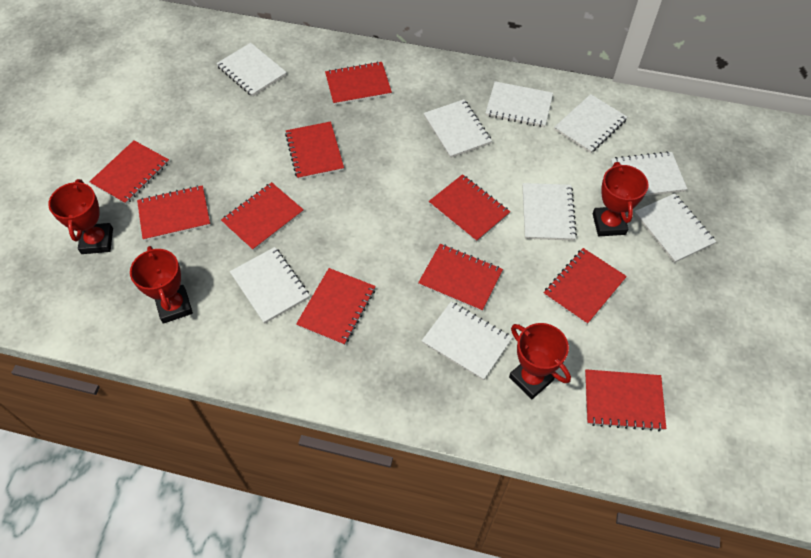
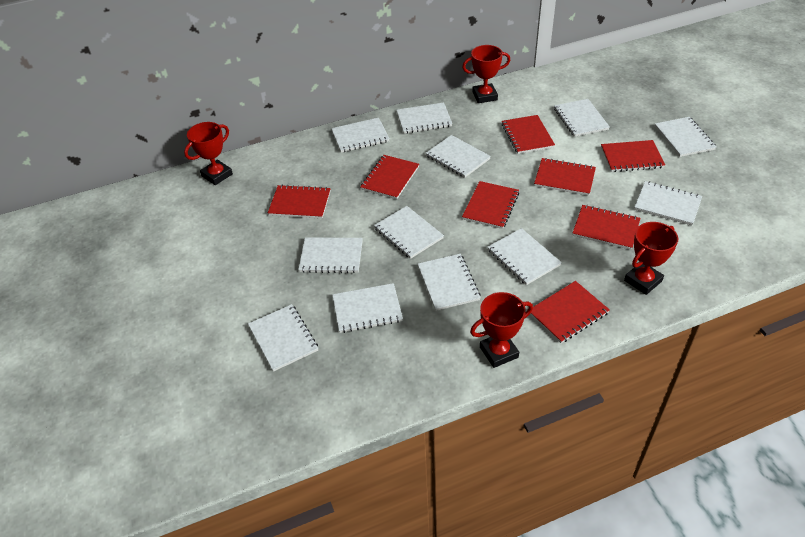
red notebook: [89,140,169,205] [137,185,211,241] [221,182,304,251] [285,121,344,180] [296,268,376,345] [325,61,392,105] [418,244,503,312] [429,174,510,242] [544,248,627,325] [585,369,666,431] = 10 -> [268,185,331,219] [360,155,419,199] [462,181,519,229] [502,115,555,154] [530,281,610,343] [534,158,596,196] [572,205,640,250] [601,140,665,172] = 8
white notebook: [216,43,287,96] [230,247,310,324] [422,302,513,380] [424,99,492,158] [486,81,553,127] [523,183,577,241] [554,94,627,153] [611,151,687,196] [634,193,716,263] = 9 -> [248,304,318,372] [298,237,363,273] [331,118,390,153] [332,283,403,333] [374,206,444,259] [397,102,452,134] [418,254,481,311] [426,135,491,178] [487,228,562,285] [554,99,610,137] [634,181,702,225] [655,117,716,157] = 12

